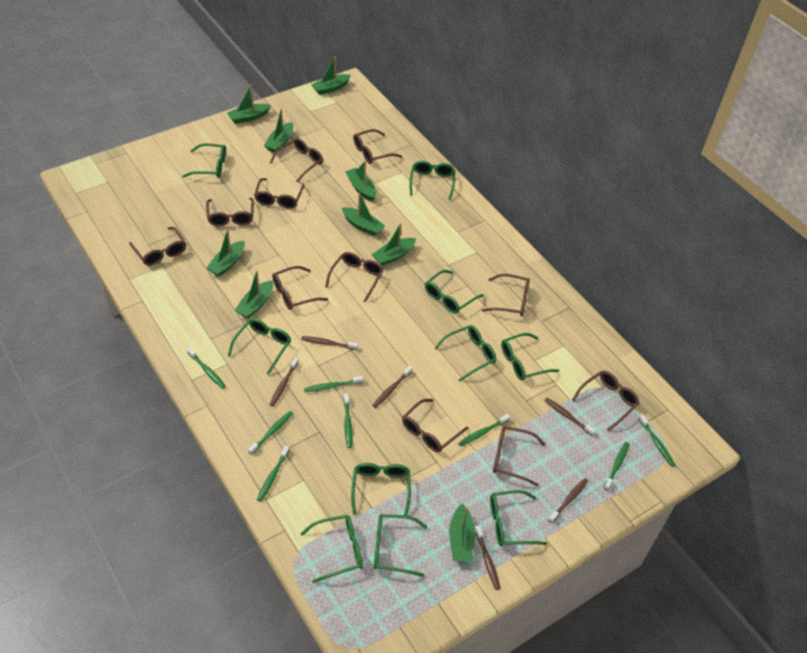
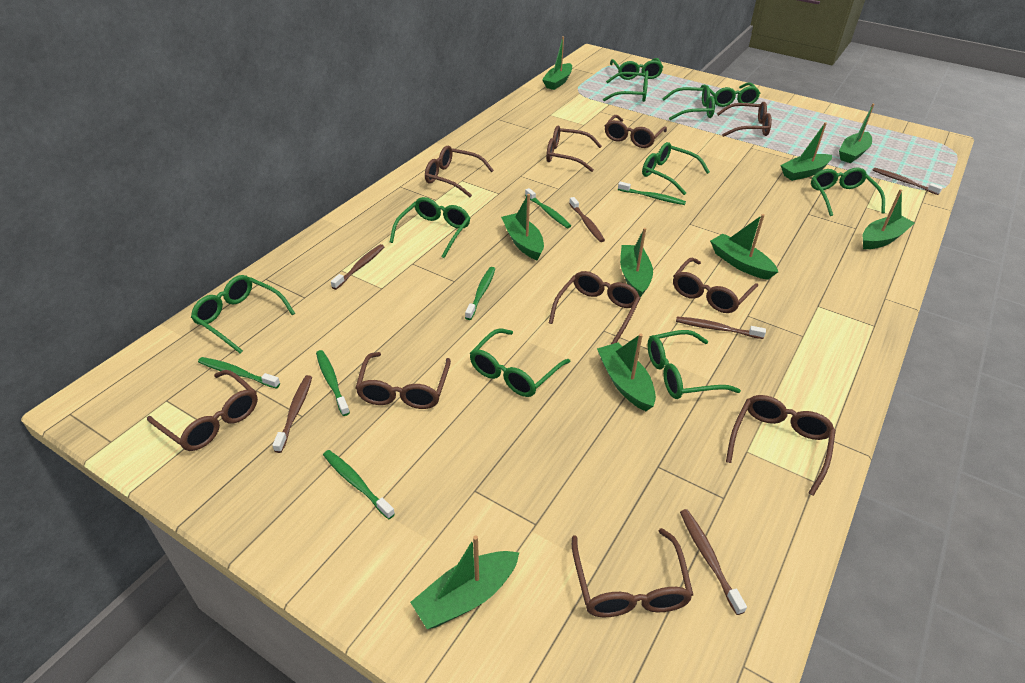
brown glasses: [129,227,186,266] [206,197,254,226] [254,178,305,209] [270,138,323,183] [272,266,328,310] [325,252,383,303] [353,129,402,164] [402,399,469,452] [482,274,530,316] [493,426,546,487] [572,371,640,432] = 11 -> [147,370,258,451] [355,352,451,409] [425,146,494,197] [546,126,602,172] [549,271,641,344] [572,528,693,617] [605,115,667,148] [673,258,758,313] [717,102,772,137] [726,395,836,496] = 10
green toothbrush: [187,347,226,389] [248,411,293,455] [257,446,290,502] [304,376,363,392] [344,393,353,448] [458,414,510,447] [604,442,630,491] [639,415,675,467] = 8 -> [198,357,280,389] [316,350,350,416] [323,450,395,519] [465,267,495,320] [525,188,571,228] [618,182,686,205] = 6

